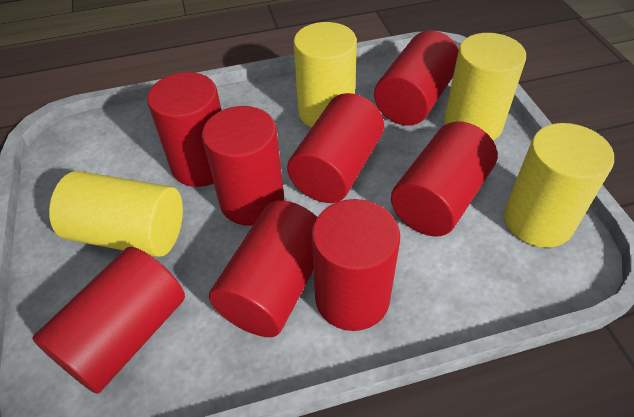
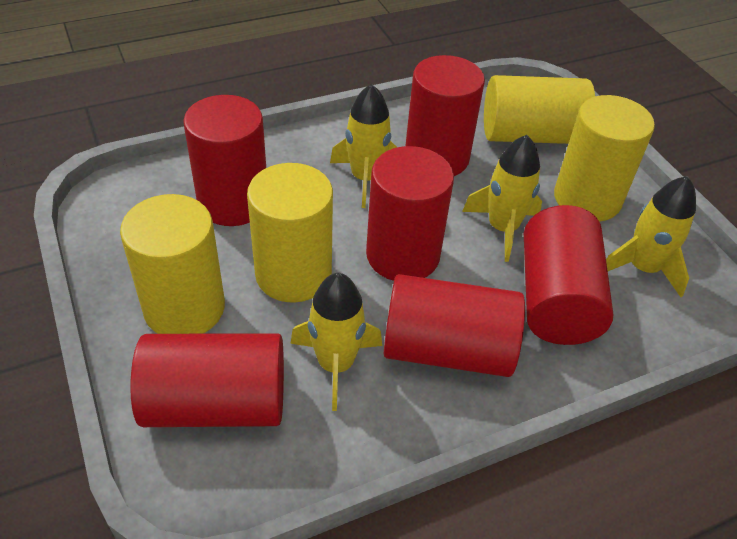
red cylinder: [32,247,185,394] [147,72,222,187] [202,106,284,226] [209,201,317,337] [287,93,384,203] [312,199,400,331] [374,30,459,126] [391,122,497,236] = 8 -> [130,334,284,427] [183,95,266,226] [366,146,454,281] [384,274,525,377] [405,55,485,176] [524,205,614,345] = 6
yellow rocket: none = 0 -> [290,273,382,411] [330,84,397,208] [462,135,542,262] [606,176,696,297] = 4

